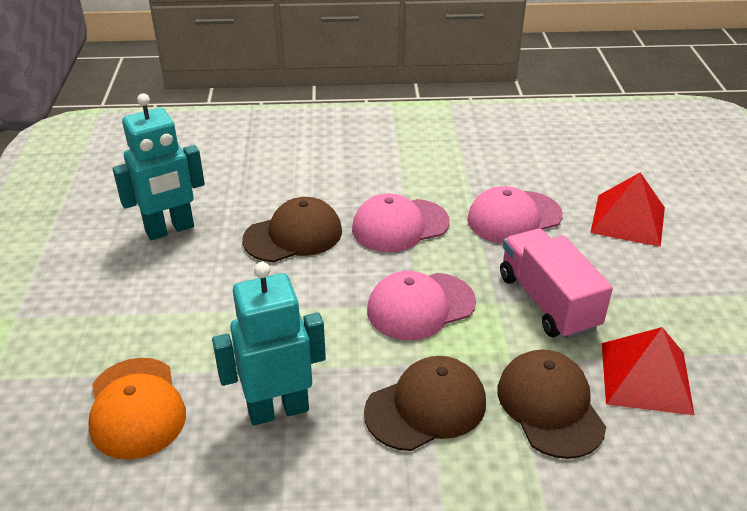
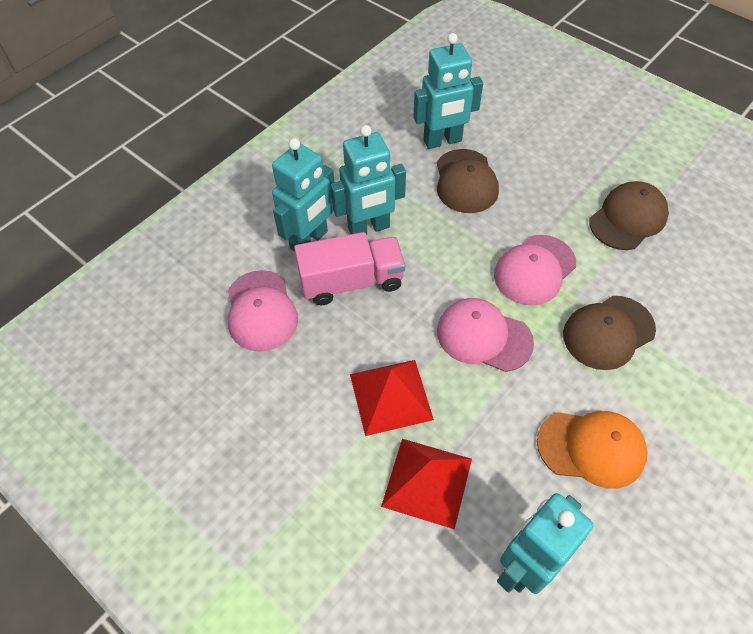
turquoise robot: [113,93,205,240] [212,262,326,426] = 2 -> [272,138,334,252] [330,125,406,235] [413,33,483,149] [497,493,593,594] = 4

